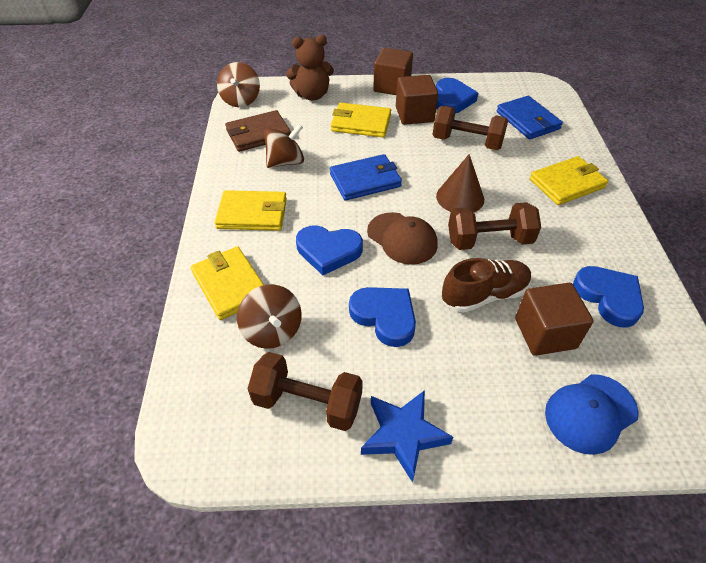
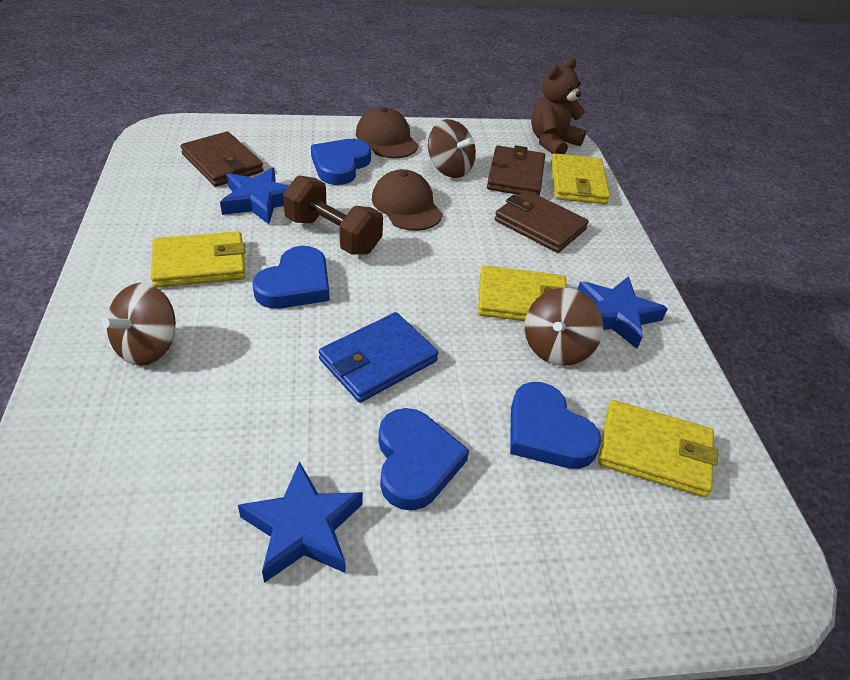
blue cap: [545,374,639,455] = 1 -> none = 0
blue star: [361,390,453,483] = 1 -> [220,167,289,224] [238,461,363,583] [577,276,668,349] = 3
blue wallet: [330,154,402,201] [496,96,563,139] = 2 -> [319,312,438,403] = 1
brown cap: [367,212,438,265] = 1 -> [356,107,419,158] [372,169,443,231] = 2
brown cone: [436,154,484,213] = 1 -> none = 0
brown cube: [373,48,413,95] [396,75,438,125] [515,283,593,356] = 3 -> none = 0
brown dumbbell: [247,352,363,431] [433,106,508,150] [448,202,541,250] = 3 -> [283,175,383,255] = 1
brown shoe: [442,258,532,313] = 1 -> none = 0
brown wallet: [225,110,291,152] = 1 -> [180,131,263,187] [487,145,545,196] [494,190,589,253] = 3

